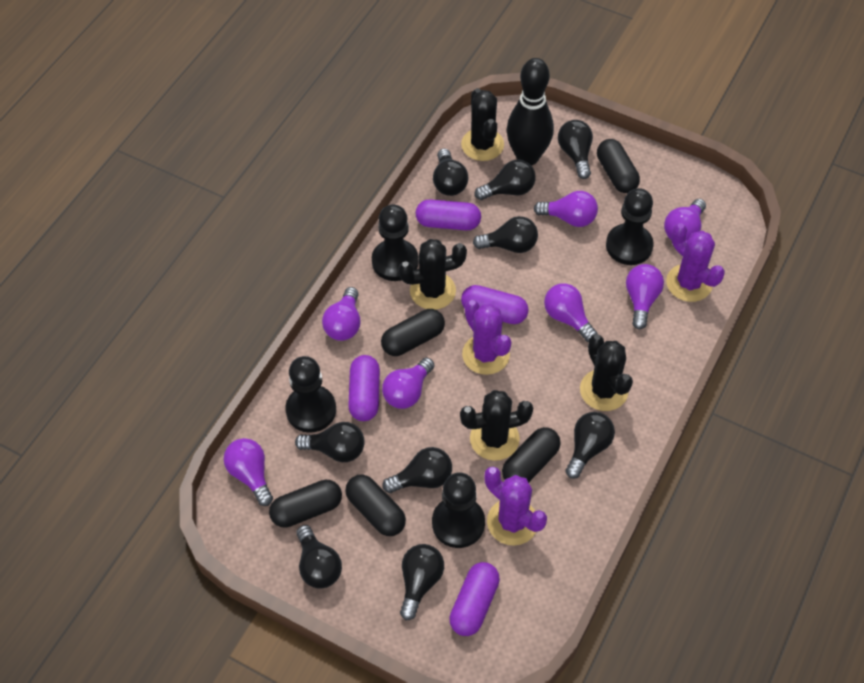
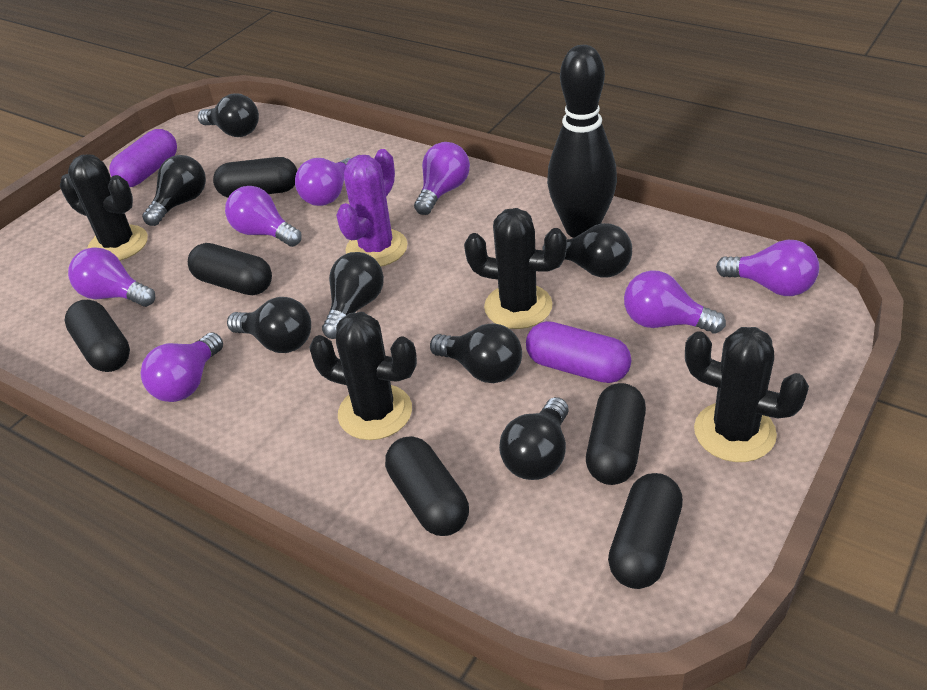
black capsule: [269,480,342,528] [345,474,406,536] [381,309,445,356] [502,427,561,483] [597,139,640,193] = 5 -> [65,300,130,372] [188,243,272,295] [213,157,297,198] [385,436,469,536] [586,383,646,485] [608,473,683,589] = 6
black light bulb: [295,422,365,462] [297,525,342,589] [382,447,452,493] [400,544,444,620] [433,148,469,196] [473,216,538,253] [475,160,536,200] [558,120,593,179] [565,412,615,479] = 9 -> [142,155,206,226] [198,93,259,137] [227,297,311,353] [322,252,384,339] [430,323,522,383] [499,397,569,480] [542,223,632,278] = 7
black pawn: [285,356,336,433] [372,204,419,281] [432,472,485,548] [606,188,654,265] = 4 -> none = 0
purple cactus: [462,300,511,375] [484,467,547,546] [666,223,725,302] = 3 -> [336,149,408,267] = 1
purple capsule: [348,355,380,421] [416,199,481,230] [449,562,500,636] [461,285,529,324] = 4 -> [110,129,177,187] [526,321,631,383] = 2

